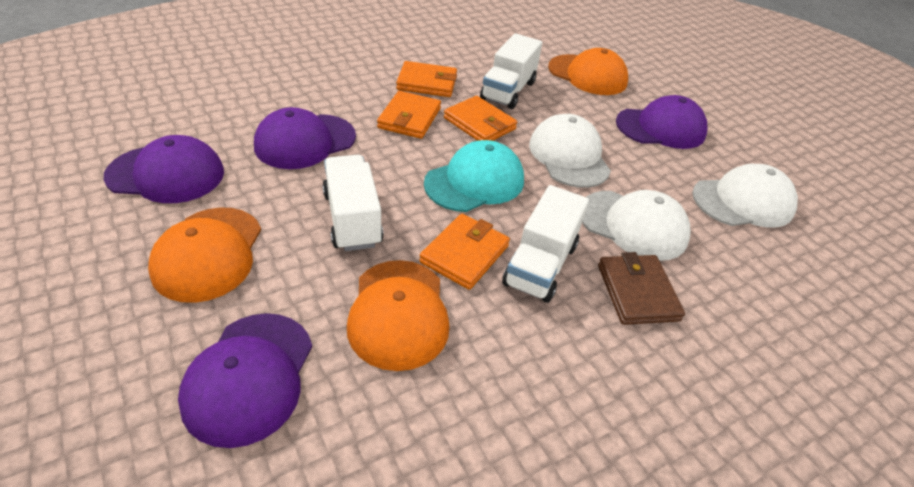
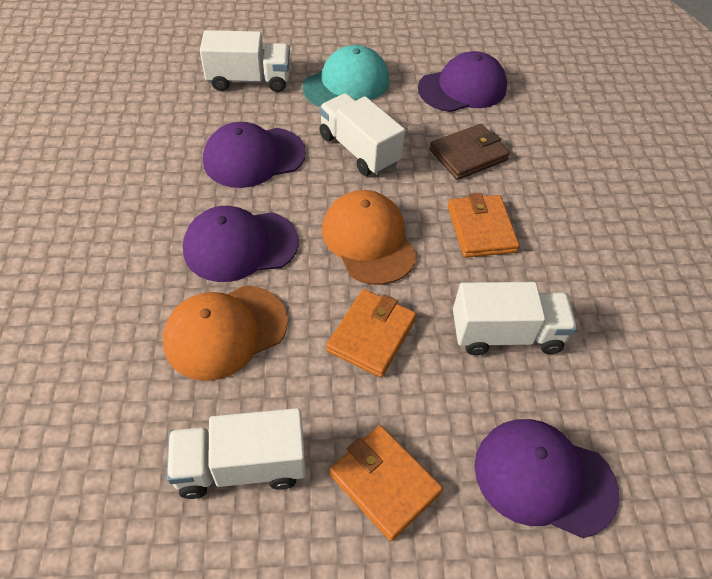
orange cap: [148,207,261,303] [347,260,450,371] [548,48,628,95] = 3 -> [163,286,288,381] [322,190,417,285] = 2
orange wallet: [377,91,441,139] [396,61,457,97] [419,214,510,290] [444,96,517,141] = 4 -> [326,289,417,377] [329,425,443,541] [448,193,520,258] = 3
white cap: [529,114,611,188] [582,190,691,261] [692,164,798,228] = 3 -> none = 0
white truck: [322,155,383,251] [480,33,542,109] [502,185,589,303] = 3 -> [167,408,306,499] [200,30,290,92] [319,93,405,176] [453,282,577,355] = 4

